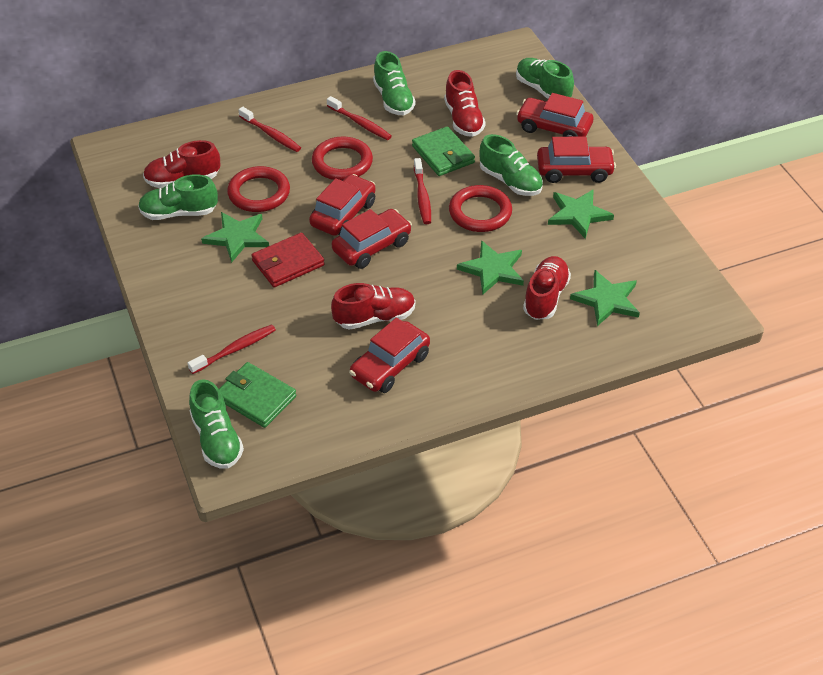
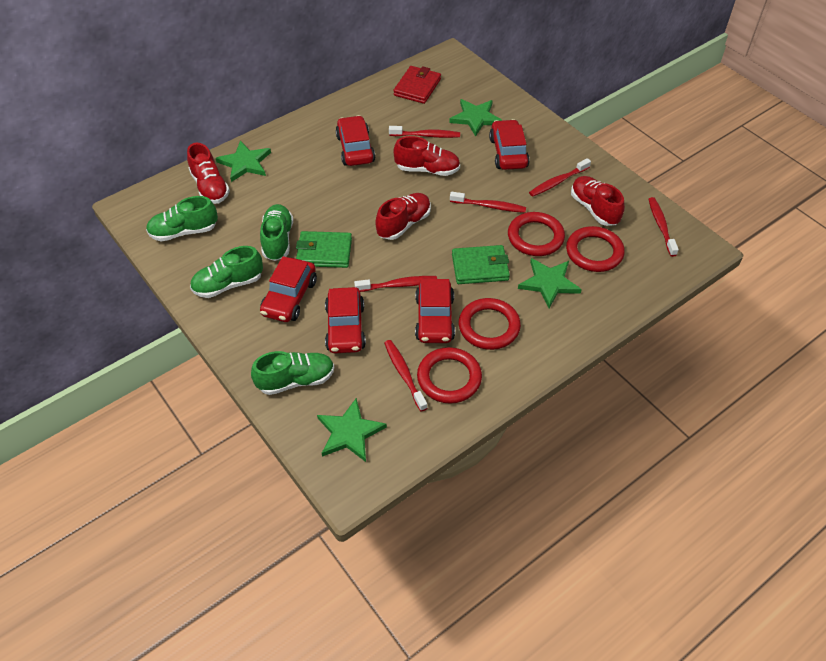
green shoe: [138,174,218,220] [189,379,244,469] [373,51,416,115] [479,134,543,196] [516,58,574,99] = 5 -> [146,196,218,241] [190,246,263,298] [251,351,334,395] [260,204,293,261] = 4
red ring: [227,166,290,212] [312,136,373,181] [449,185,512,232] = 3 -> [417,347,482,404] [459,298,521,350] [508,212,565,256] [566,226,625,272] = 4
red toothbrush: [188,324,276,374] [238,107,301,152] [327,96,392,140] [414,158,431,224] = 4 -> [354,276,437,292] [384,340,427,411] [389,126,460,138] [450,192,526,213] [529,158,591,197] [649,197,679,257] = 6

